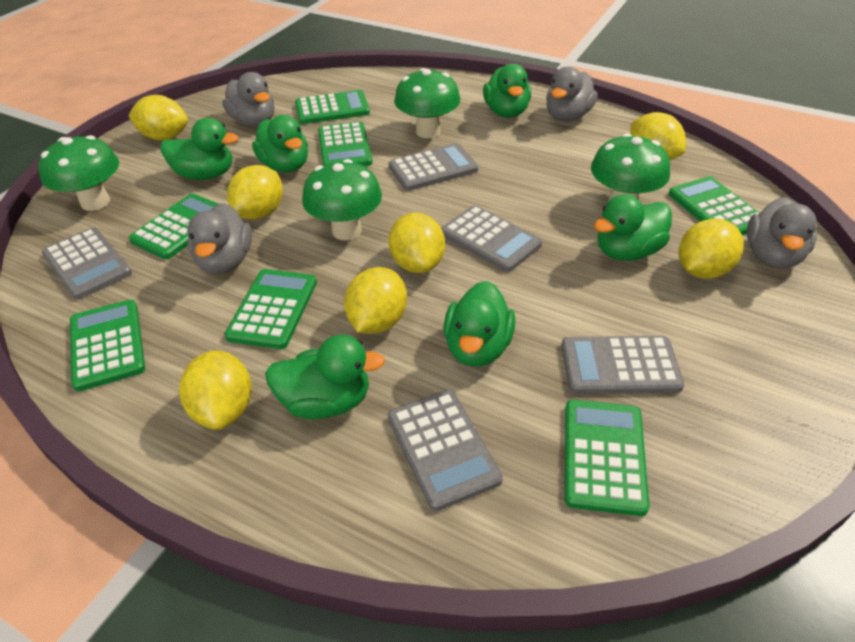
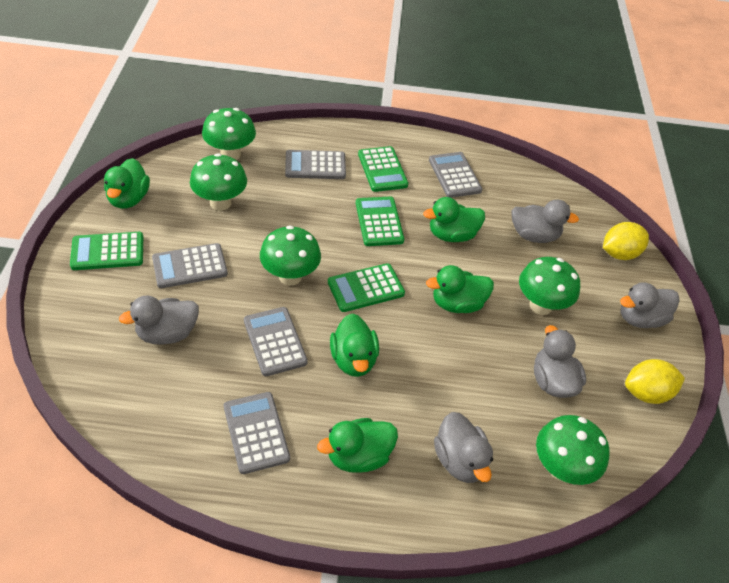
green calculator: [70,300,145,391] [129,193,218,259] [225,269,317,349] [295,90,370,124] [318,122,373,166] [565,399,650,516] [668,176,760,235] = 7 -> [70,232,143,270] [328,263,405,312] [356,197,404,246] [358,146,408,192] = 4
green duck: [161,118,239,180] [252,115,308,172] [265,334,385,419] [444,281,515,366] [483,64,531,118] [594,194,672,261] = 6 -> [104,158,150,209] [317,418,398,473] [330,313,379,377] [423,197,485,242] [426,265,494,313] = 5
green mushroom: [38,135,119,211] [302,159,382,240] [394,68,460,138] [591,133,670,201] = 4 -> [190,153,247,211] [202,108,256,160] [260,225,321,286] [519,257,580,315] [536,415,610,485] = 5
grey duck: [187,203,252,274] [223,72,274,126] [546,66,598,121] [747,197,817,269] = 4 -> [119,295,199,344] [434,412,493,483] [512,200,579,243] [534,325,586,398] [620,282,680,328] = 5
yellow lemon: [128,95,188,141] [179,351,252,430] [227,165,283,220] [344,267,407,334] [389,213,445,273] [630,112,686,160] [679,219,744,279] = 7 -> [603,222,649,260] [625,359,685,404] = 2

